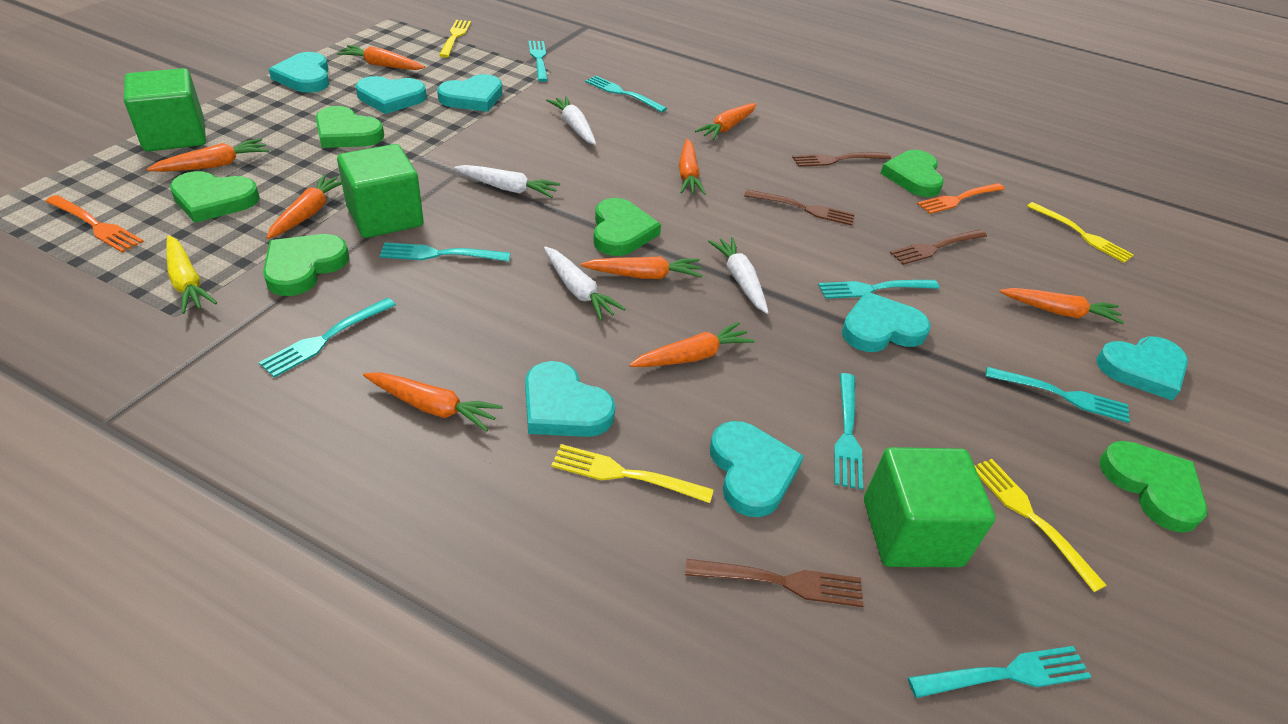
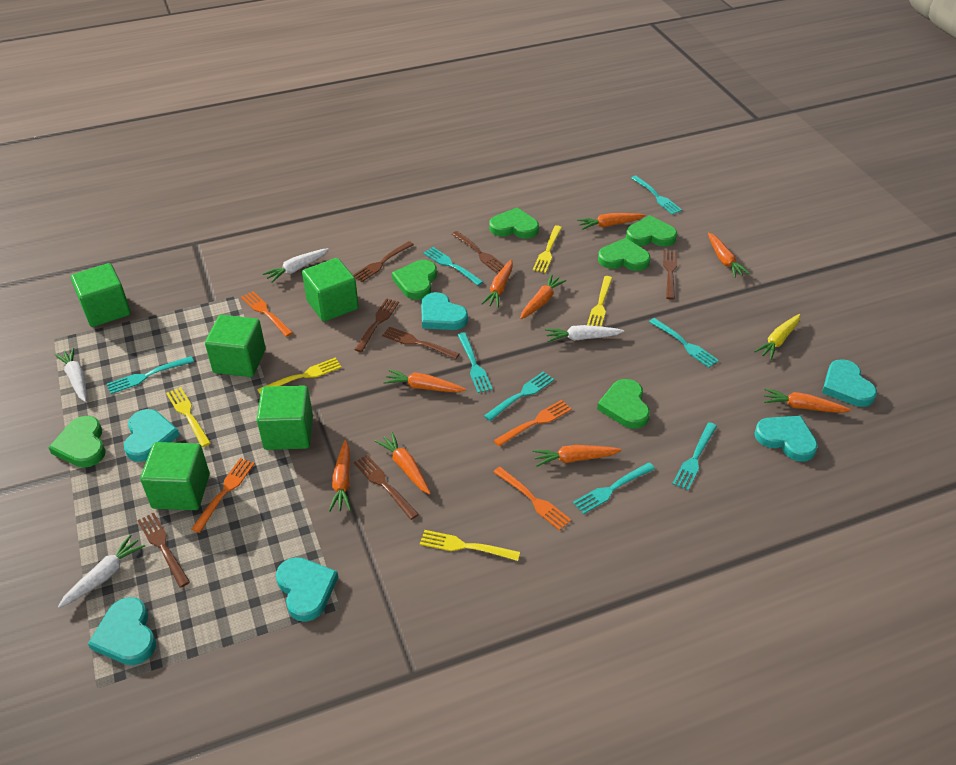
brown fork: [685,559,864,607] [744,189,855,226] [792,152,891,167] [890,229,987,265] = 4 -> [137,513,190,588] [353,241,414,282] [354,298,399,352] [354,455,419,520] [382,327,460,359] [452,231,505,273] [663,250,677,300] = 7
green cube: [124,68,206,152] [337,144,424,238] [864,447,996,567] = 3 -> [71,263,131,327] [140,442,210,510] [205,315,266,377] [257,385,313,450] [302,258,359,322] = 5
orange fork: [45,195,144,253] [917,183,1005,214] = 2 -> [191,458,255,533] [241,291,293,337] [493,467,571,531] [494,400,572,446] = 4
turquoise heart: [269,52,329,93] [356,76,427,114] [437,74,502,112] [525,361,615,437] [710,421,804,517] [842,292,931,352] [1096,337,1188,401] = 7 -> [88,597,156,665] [124,409,180,462] [276,557,338,622] [421,292,468,330] [754,416,818,462] [822,359,877,407] = 6
yellow fork: [439,20,471,58] [551,444,714,503] [974,459,1107,592] [1027,202,1134,263] = 4 -> [166,387,211,447] [257,358,342,394] [420,530,520,561] [533,225,562,273] [587,276,612,327] = 5

